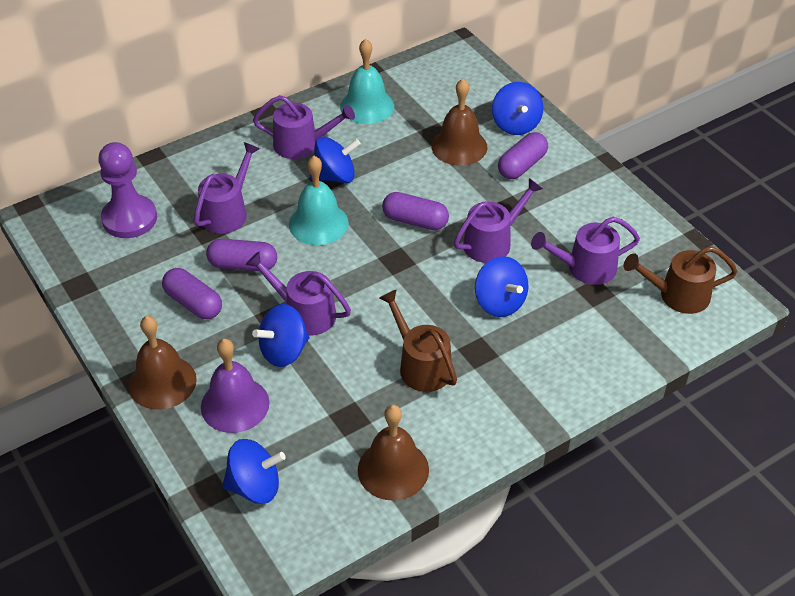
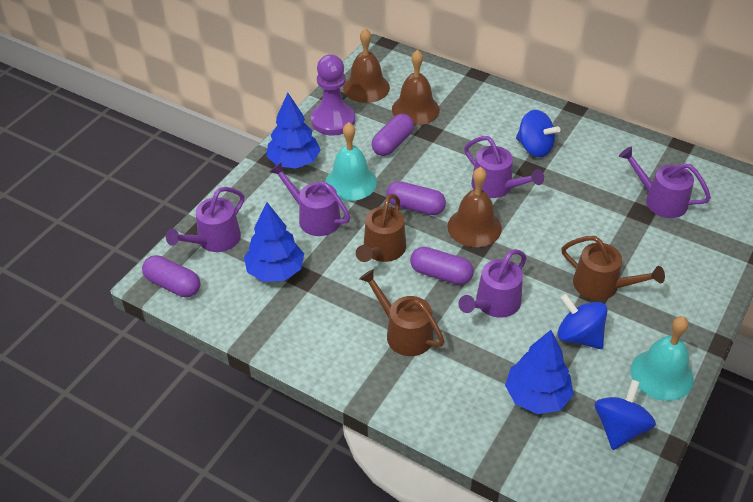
blue spinning top: [222,439,286,504] [252,304,310,367] [310,136,361,183] [475,256,528,317] [492,82,543,135] = 5 -> [516,110,560,157] [557,294,608,349] [595,380,656,450] = 3
blue tree: none = 0 -> [244,202,304,282] [266,93,321,169] [505,330,574,414] = 3
brown watering can: [379,289,457,392] [623,246,738,314] = 2 -> [356,194,406,262] [359,269,445,356] [561,236,665,300] = 3
purple bell: [201,339,269,433] = 1 -> none = 0

